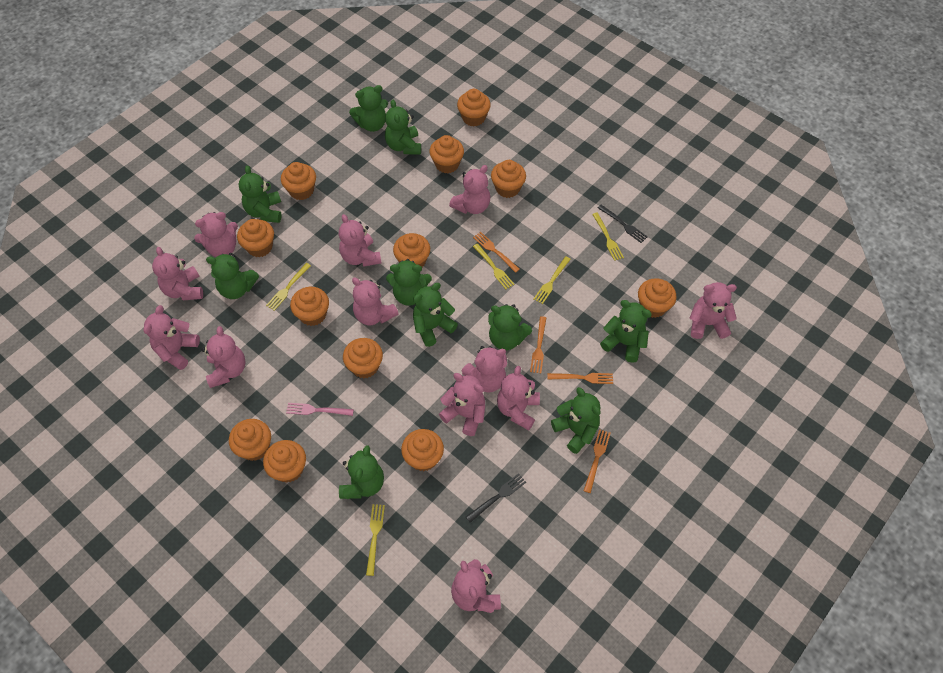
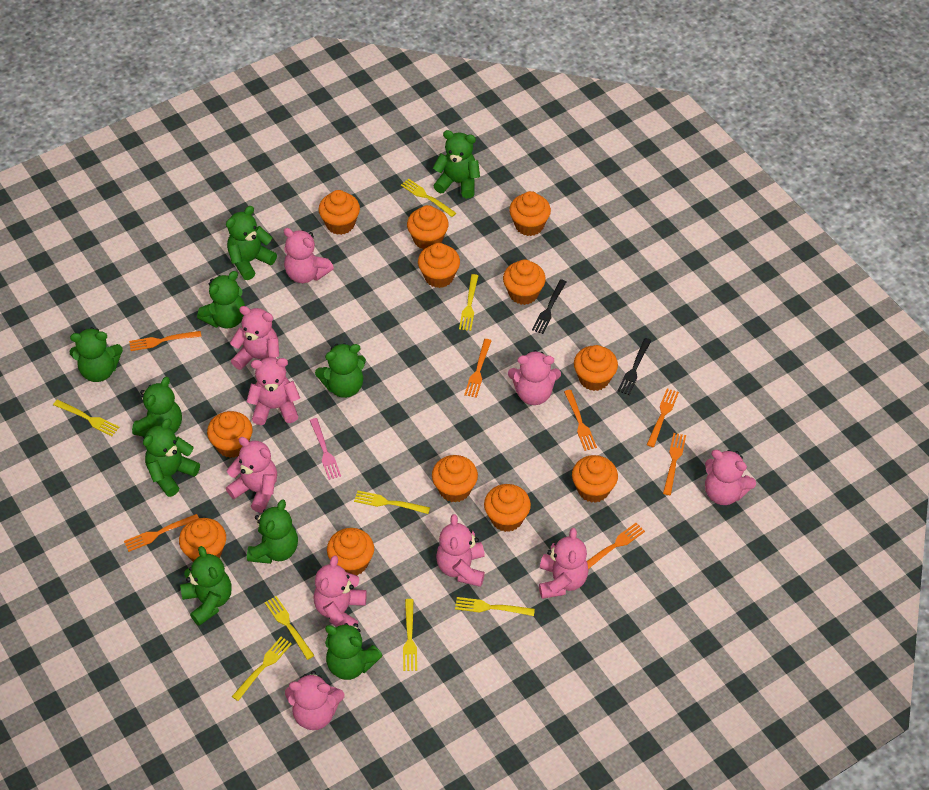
orange fork: [473,232,520,273] [530,316,546,374] [548,373,613,384] [584,429,610,493] = 4 -> [124,514,199,552] [129,331,201,351] [464,339,492,398] [564,390,597,451] [587,523,645,569] [647,389,679,447] [663,433,686,495] = 7
pink teddy bear: [143,305,200,370] [152,247,203,300] [194,212,238,257] [202,326,246,388] [339,214,381,267] [352,277,399,325] [439,373,485,436] [449,165,490,214] [451,559,501,613] [462,346,507,392] [497,366,540,430] [689,282,737,339] = 12 -> [226,437,277,513] [230,306,279,370] [247,357,300,425] [284,228,334,283] [285,671,344,730] [314,556,367,627] [436,514,485,587] [508,350,561,405] [539,528,588,599] [705,450,756,505] = 10
yellow fork: [266,263,311,311] [366,504,385,576] [473,244,514,289] [533,256,571,304] [592,212,624,261] = 5 -> [53,400,119,436] [232,637,292,701] [265,596,315,660] [354,491,430,514] [401,178,456,217] [403,599,417,671] [455,597,535,616] [459,274,478,331] = 8

